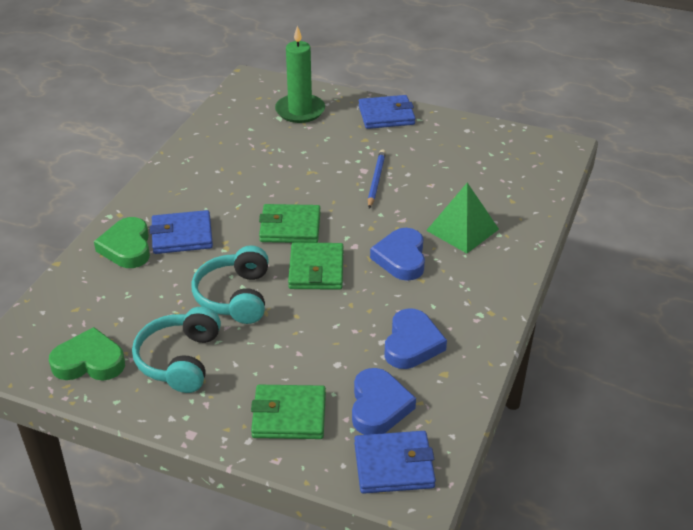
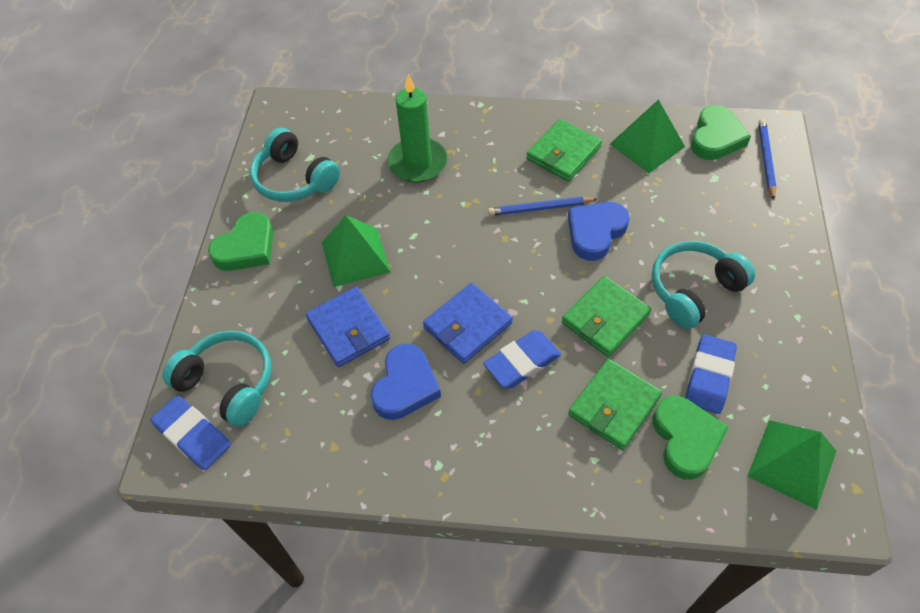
blue eraser: none = 0 -> [150,395,231,470] [483,330,561,388] [685,334,737,414] = 3
blue heart: [352,368,416,435] [370,228,425,281] [385,308,447,369] = 3 -> [371,344,441,420] [568,202,629,261] = 2
blue pencil: [368,149,386,208] = 1 -> [488,197,597,216] [758,119,776,200] = 2
blue wallet: [150,210,213,254] [354,431,436,494] [359,95,415,129] = 3 -> [306,287,390,367] [423,283,513,364] = 2
green heart: [49,327,125,381] [94,217,150,268] = 2 -> [208,212,273,271] [652,396,728,480] [691,105,751,160] = 3
green pyramid: [426,183,499,253] = 1 -> [322,215,390,287] [610,99,685,173] [747,420,836,510] = 3
turquoise headphones: [132,307,221,393] [191,246,269,324] = 2 -> [162,331,271,427] [250,128,340,202] [652,241,755,329] = 3

